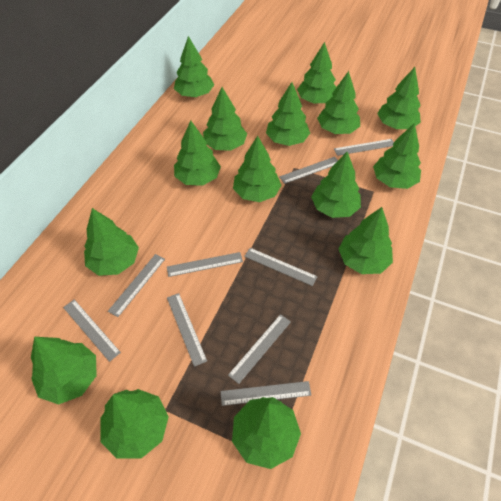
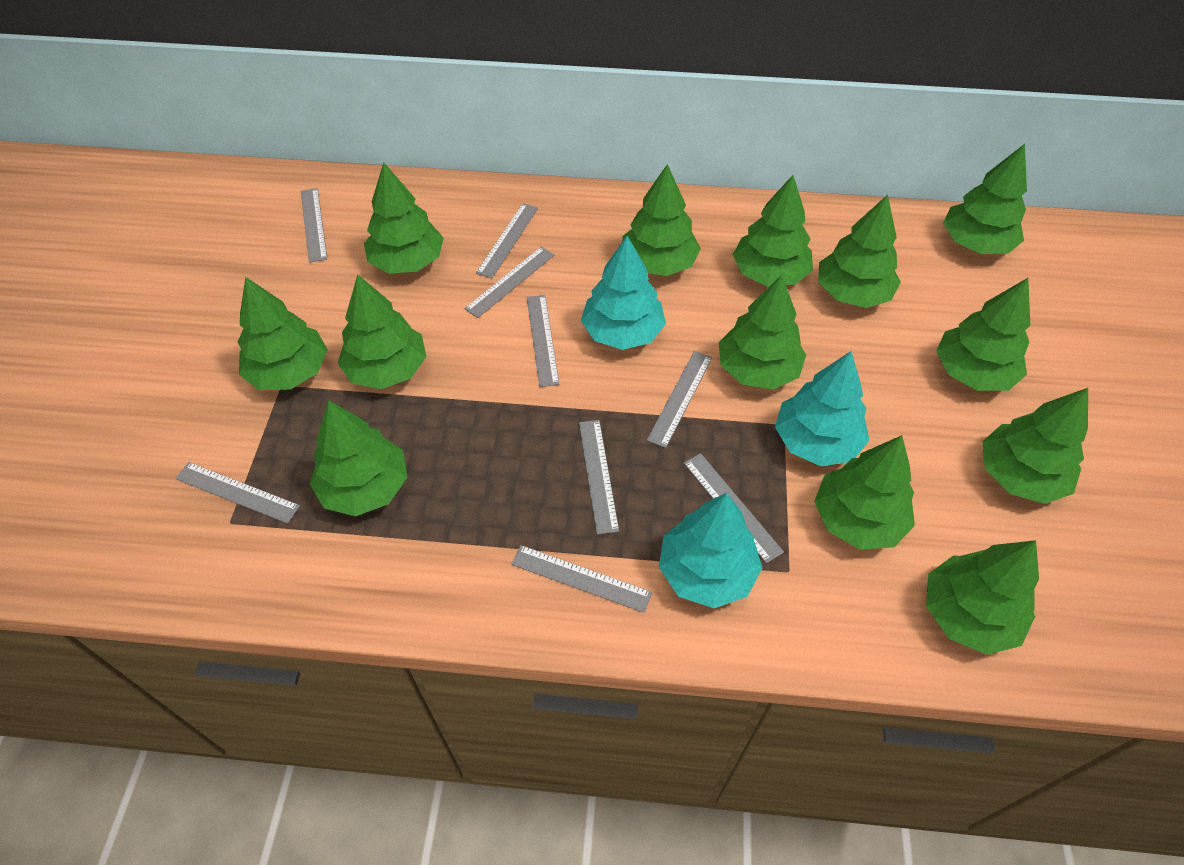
green tree: [31,337,97,405] [84,208,139,276] [101,389,169,459] [174,36,214,97] [174,120,221,186] [203,87,247,151] [232,397,301,469] [233,136,282,202] [266,82,310,146] [297,42,336,104] [311,152,361,218] [317,71,360,134] [339,207,393,274] [373,123,421,189] [377,67,421,129] = 15 -> [238,277,328,390] [310,400,408,516] [337,274,427,389] [364,163,444,274] [622,164,701,276] [719,275,806,390] [733,175,813,286] [814,435,915,550] [818,195,901,308] [926,540,1039,655] [936,278,1030,391] [943,144,1027,254] [982,388,1088,504] = 13
turquoise tree: none = 0 -> [581,236,666,350] [659,493,762,608] [775,351,870,466] = 3

